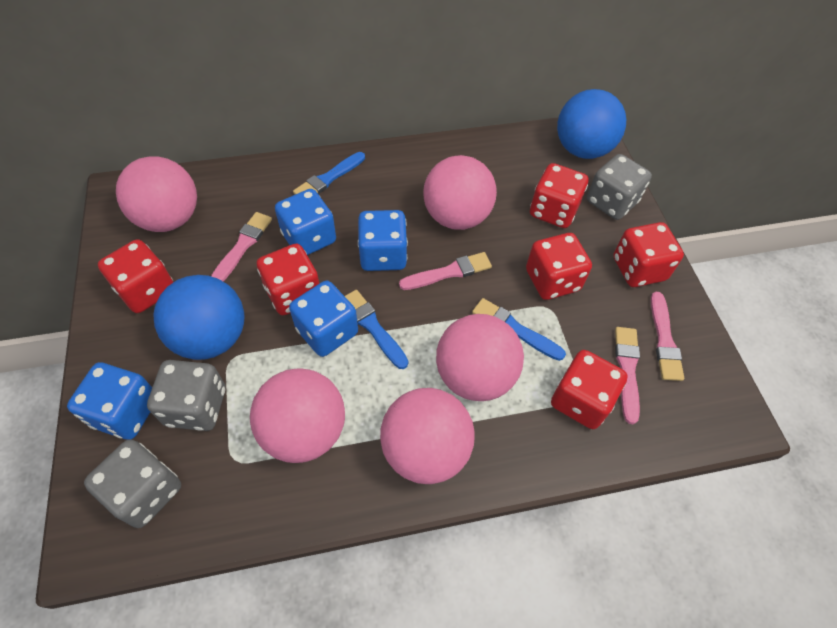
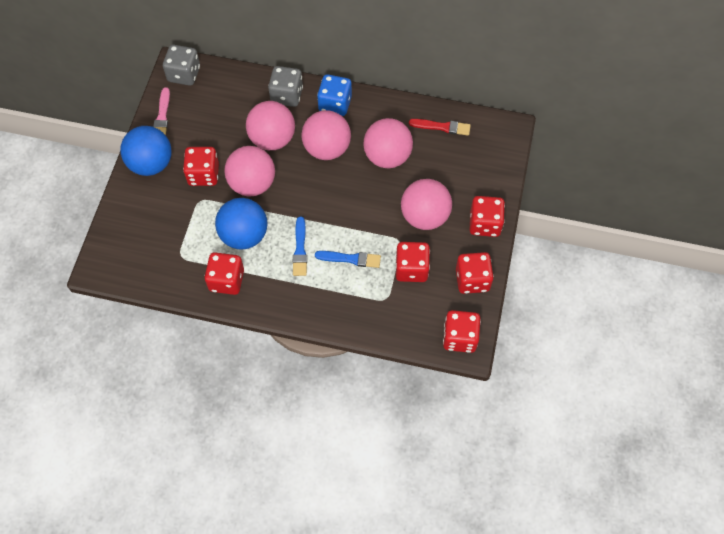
blue brush: [293,152,365,194] [345,290,408,369] [472,298,566,361] = 3 -> [293,217,307,276] [315,251,381,268] = 2
blue dice: [67,362,152,440] [275,189,336,255] [289,281,358,357] [358,210,408,271] = 4 -> [317,74,352,116] = 1
grey dice: [84,439,181,528] [147,360,225,431] [587,154,652,220] = 3 -> [163,45,200,86] [268,66,303,107] = 2
pink brush: [211,212,272,282] [399,252,492,290] [615,327,640,424] [651,292,684,381] = 4 -> [153,87,170,135] = 1
red brush: none = 0 -> [409,119,471,136] = 1

